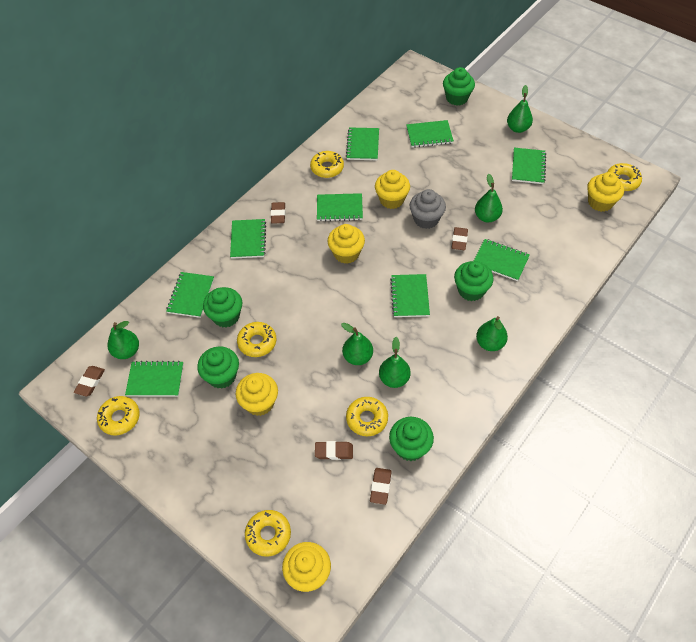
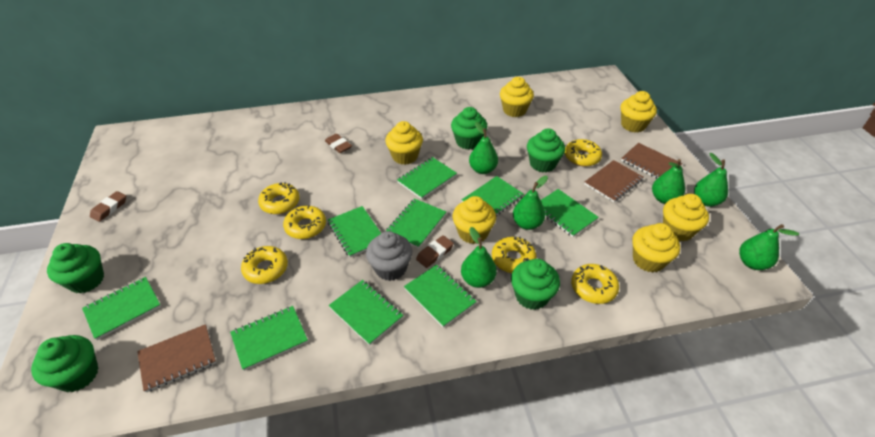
brown eraser: [74,366,105,396] [271,202,285,224] [315,441,353,460] [370,468,392,505] [452,227,468,250] = 5 -> [90,191,126,222] [325,134,352,153] [416,235,454,268] = 3
brown notebook: none = 0 -> [137,324,216,393] [584,160,643,202] [621,143,682,179] = 3
yellow cupcake: [236,373,278,416] [282,542,331,592] [327,224,365,264] [375,170,410,209] [587,172,624,212] = 5 -> [385,121,423,165] [453,196,496,244] [500,77,534,117] [620,91,657,133] [632,223,680,273] [663,194,709,241] = 6

